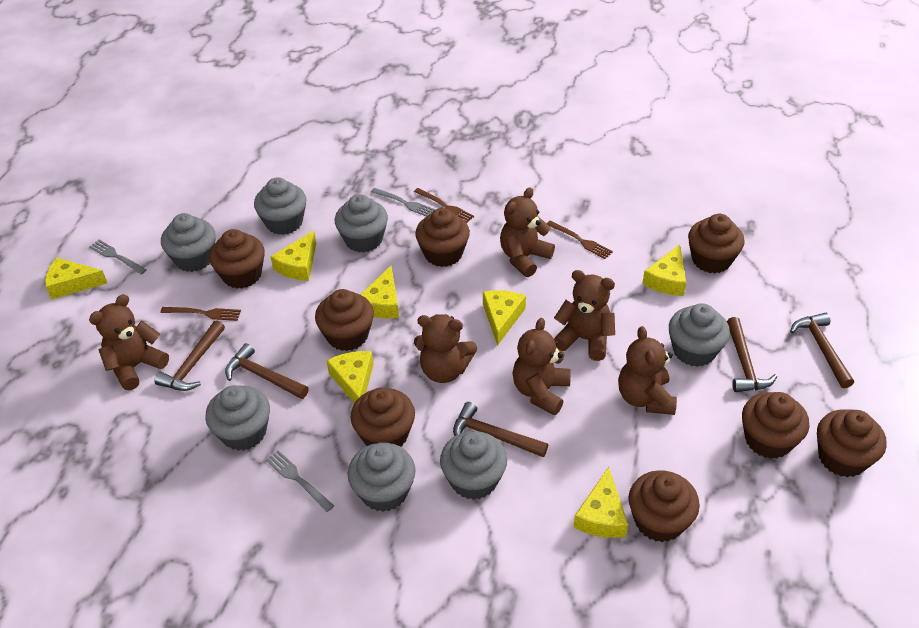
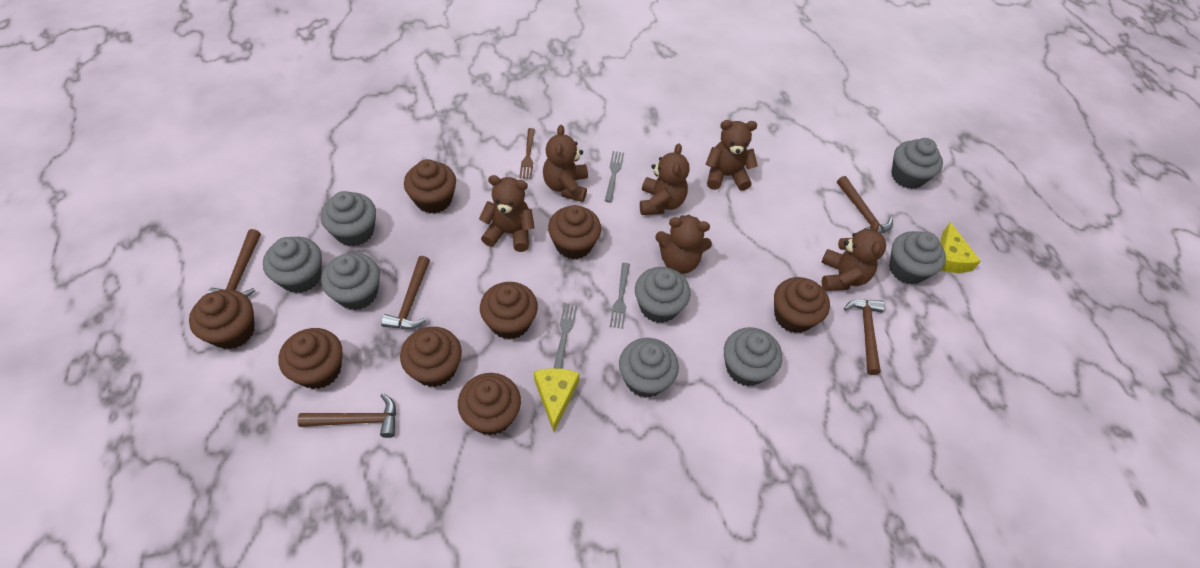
brown fork: [160,307,241,321] [414,188,474,223] [547,220,613,259] = 3 -> [519,128,535,179] = 1
grey cupcake: [161,213,216,272] [205,385,270,451] [254,177,306,235] [335,194,388,253] [348,442,416,512] [440,431,507,500] [669,303,730,367] = 7 -> [263,237,322,293] [321,191,376,246] [321,253,380,310] [619,338,679,398] [635,267,691,323] [724,327,782,386] [889,231,946,284] [891,138,943,189] = 8
yellow cheese: [45,258,107,300] [270,231,316,281] [326,351,373,403] [360,266,399,319] [483,290,526,346] [573,467,628,538] [642,244,686,296] = 7 -> [534,368,580,432] [940,222,981,273] = 2

